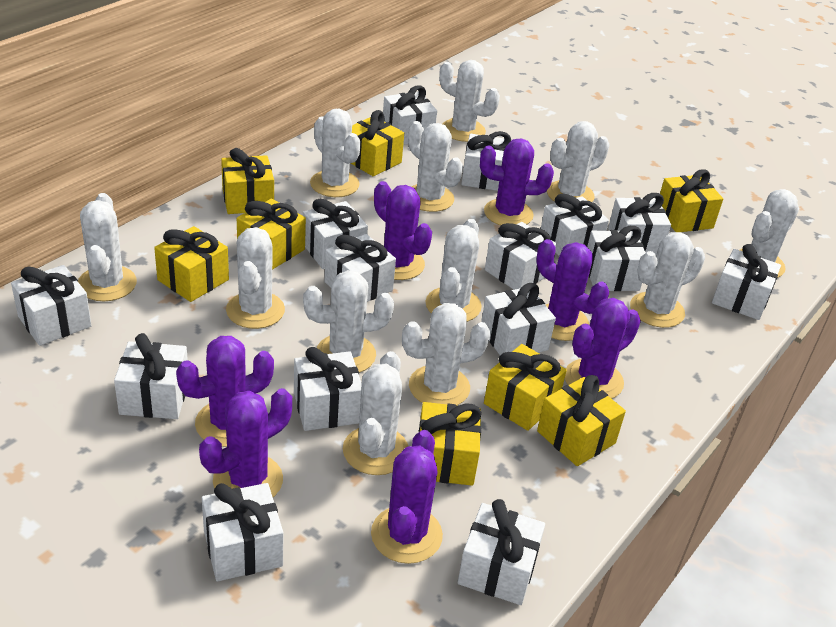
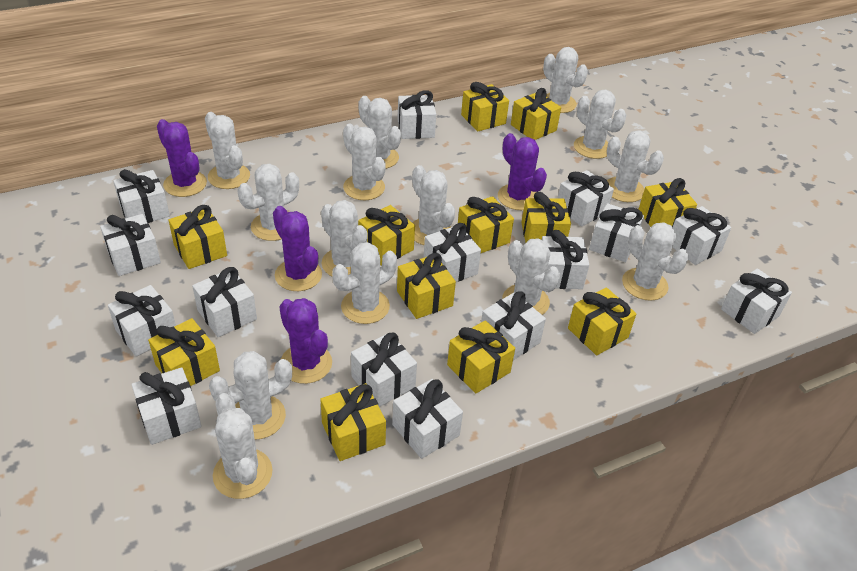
purple cactus: [176,336,274,447] [199,388,292,497] [371,430,443,564] [374,181,432,280] [480,138,554,226] [537,239,609,341] [565,298,641,399] = 7 -> [157,119,207,197] [273,206,322,291] [279,298,332,384] [498,133,547,210] = 4
white cactus: [78,193,137,301] [226,227,285,329] [303,270,394,373] [310,109,361,197] [343,351,408,475] [402,303,491,405] [408,121,463,212] [425,219,482,322] [439,60,500,142] [547,121,609,202] [630,232,705,328] [740,189,799,278] = 12 -> [205,112,250,189] [209,351,292,440] [213,393,273,499] [238,164,299,241] [321,200,367,276] [332,242,397,324] [343,124,386,200] [358,96,401,169] [412,165,455,245] [502,238,560,315] [543,47,588,113] [574,90,626,159] [607,130,664,202] [622,222,689,301] = 14
yellow gift: [154,226,229,302] [221,148,274,214] [237,199,306,270] [351,110,404,176] [419,402,482,486] [484,344,567,431] [537,375,626,466] [660,169,723,232] = 8 -> [148,318,220,386] [168,205,227,269] [320,383,386,461] [358,205,415,266] [397,253,456,319] [447,320,515,393] [458,196,514,253] [461,82,509,131] [511,88,561,140] [521,192,571,242] [568,287,636,355] [639,178,697,227] = 12

